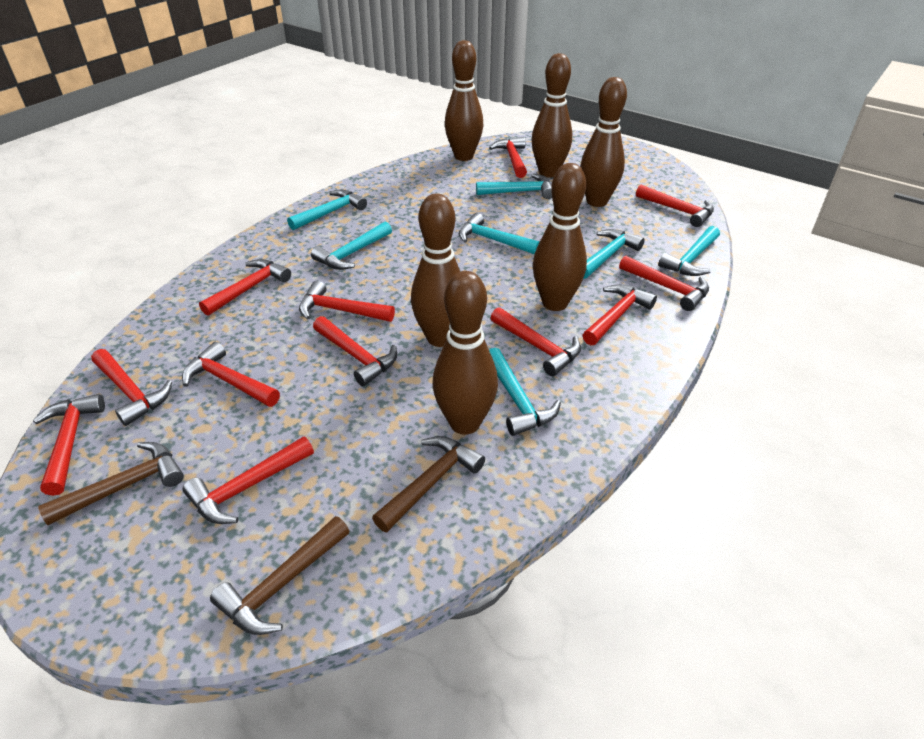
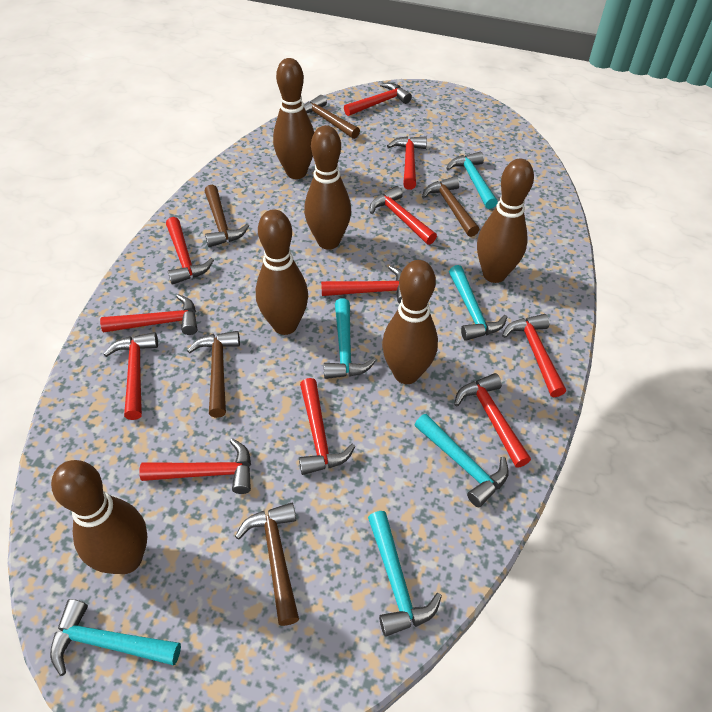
brown hammer: [38,442,184,525] [210,516,350,635] [372,436,485,532] = 3 -> [187,331,240,418] [205,185,249,247] [235,503,299,626] [304,95,360,139] [422,176,479,237] = 5
red hammer: [33,394,105,496] [91,349,172,426] [182,342,280,407] [183,436,314,524] [199,259,291,316] [299,281,395,322] [313,316,397,386] [489,137,527,178] [491,307,581,376] [583,284,657,345] [619,255,709,311] [636,185,714,227] = 12 -> [100,294,197,335] [104,332,158,420] [139,438,251,494] [166,217,214,285] [299,378,355,475] [321,265,402,304] [344,83,412,116] [370,186,437,245] [387,136,427,190] [454,373,531,468] [502,314,566,397] = 11
turquoise hammer: [287,190,367,230] [311,221,392,270] [459,213,540,254] [476,174,552,199] [489,348,561,436] [583,229,645,279] [658,226,720,276] = 7 -> [50,599,181,676] [324,298,376,379] [368,511,442,637] [415,414,509,507] [446,152,498,209] [449,265,507,341] = 6

